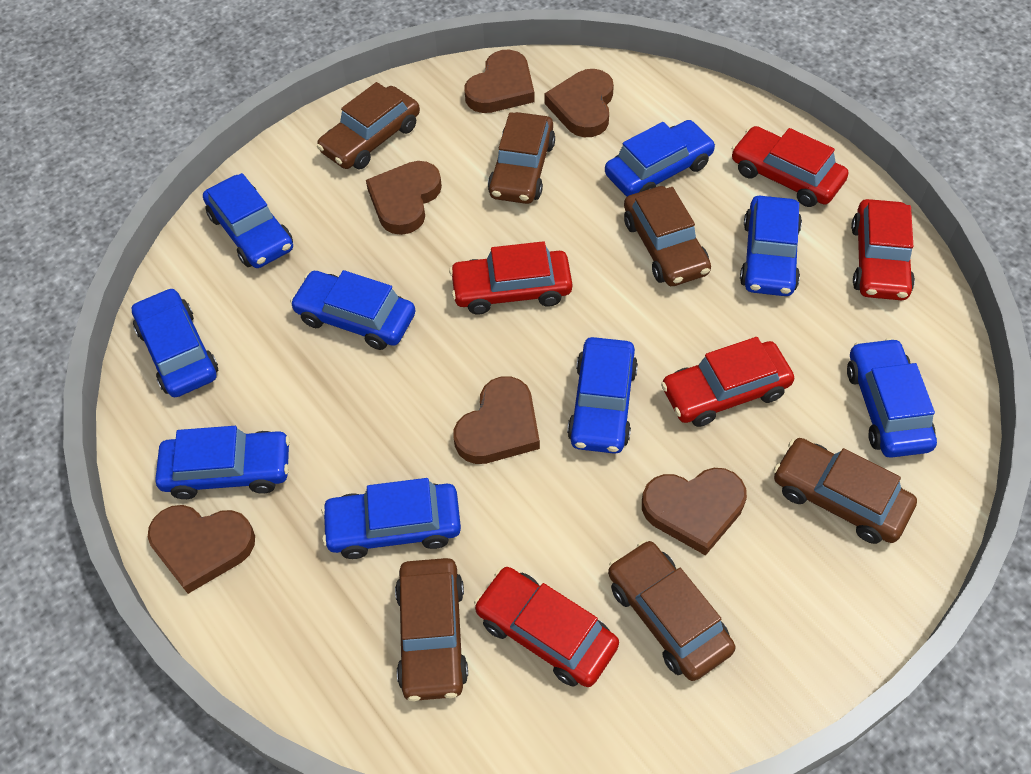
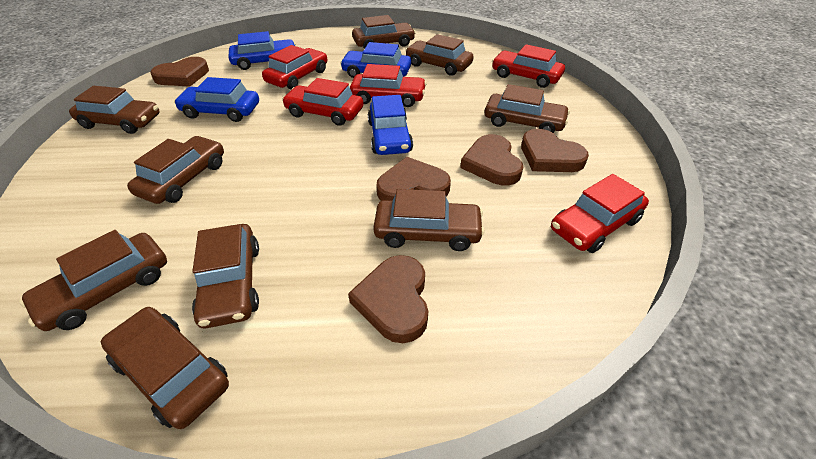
blue car: [131,288,218,397] [155,426,290,499] [203,173,293,268] [290,270,415,350] [321,478,461,559] [567,337,638,454] [605,120,716,197] [740,196,802,296] [847,338,937,458] = 9 -> [174,77,259,122] [229,31,296,70] [340,42,411,78] [368,95,413,155] = 4
brown car: [317,82,420,169] [395,558,468,701] [488,112,555,204] [608,540,735,681] [624,186,711,286] [773,438,917,544] = 6 -> [19,230,167,331] [69,86,159,134] [101,307,229,429] [127,136,224,204] [192,224,259,328] [352,15,416,49] [373,189,485,251] [405,34,474,76] [485,84,570,133] = 9
brown heart: [148,505,255,594] [366,161,442,235] [454,376,540,464] [464,50,535,113] [544,69,614,137] [642,468,747,556] = 6 -> [151,57,209,87] [348,255,428,343] [376,157,451,201] [460,134,523,186] [521,129,589,172] = 5

